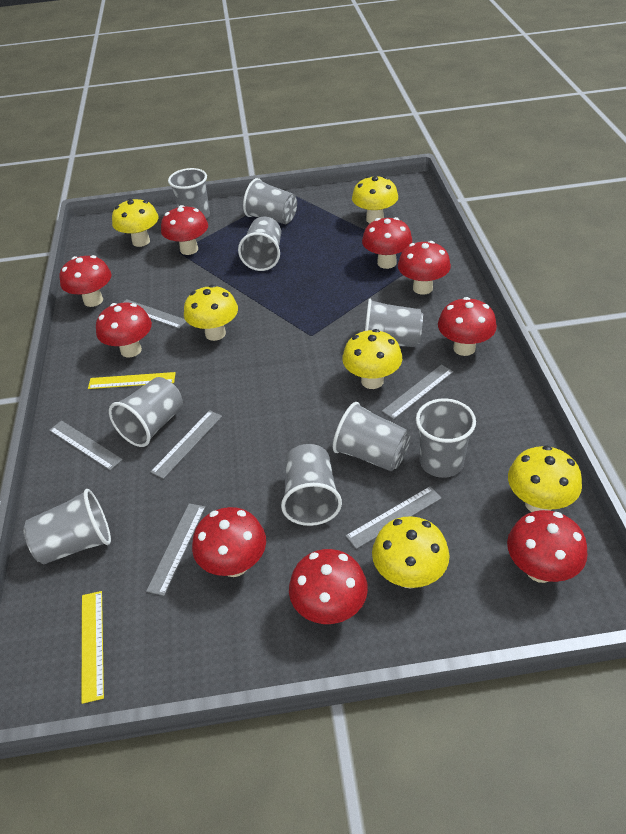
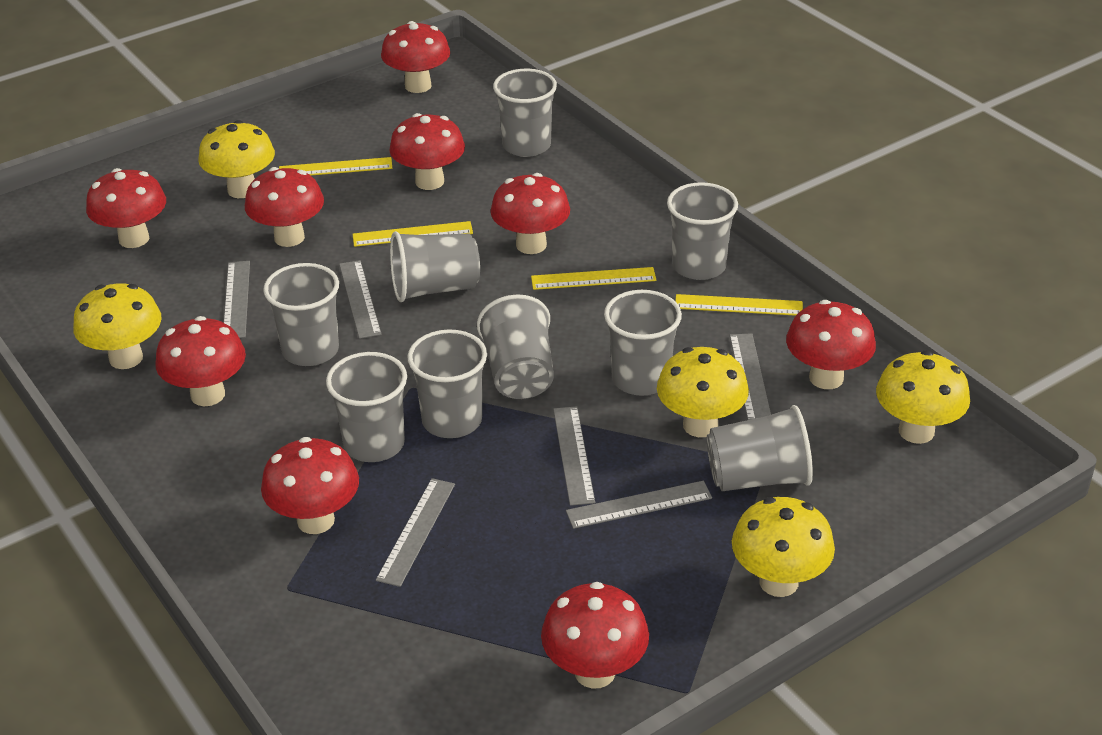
yellow mushroom: [112,198,159,247] [184,285,238,341] [342,329,402,389] [352,176,398,223] [372,516,450,588] [508,446,582,512] = 6 -> [73,283,161,369] [198,120,275,198] [657,347,749,437] [732,497,835,597] [876,351,970,444] = 5
yellow ruler: [81,591,104,704] [88,372,176,389] = 2 -> [279,157,392,176] [353,221,473,247] [531,267,656,290] [675,294,803,316] = 4

